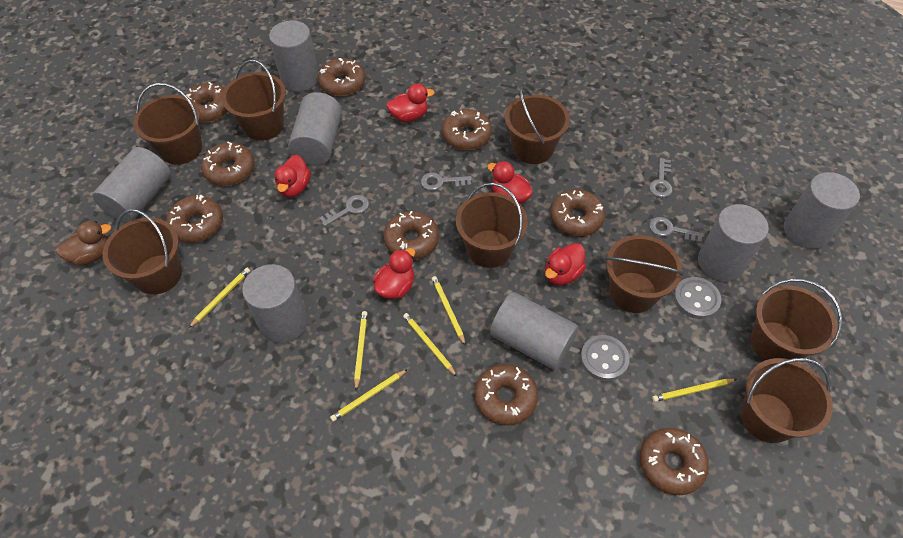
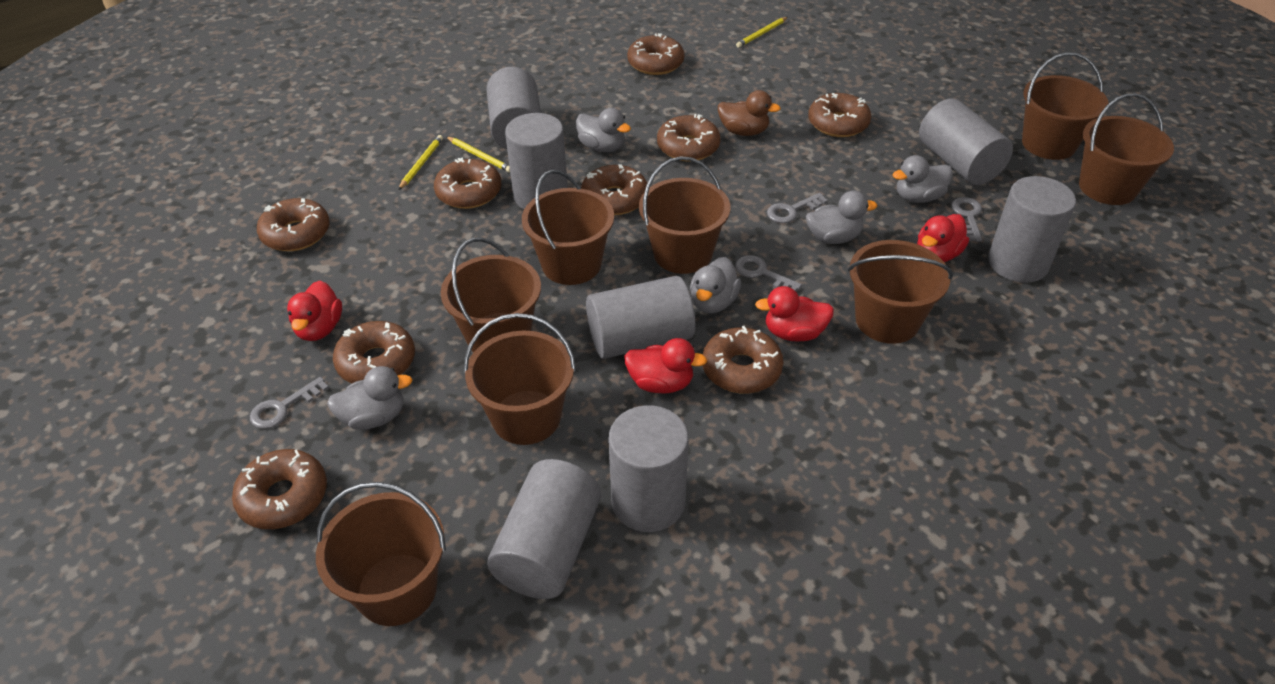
grey button: [580,335,629,381] [674,277,721,319] = 2 -> none = 0
grey duck: none = 0 -> [327,366,413,430] [576,108,631,152] [690,257,741,314] [806,191,877,244] [892,155,953,203] = 5
red duck: [275,155,311,197] [373,248,415,299] [386,84,435,122] [487,161,533,204] [545,243,586,285] = 5 -> [287,281,342,341] [624,338,707,394] [755,286,834,342] [917,214,969,262] = 4
yellow pencil: [189,268,250,328] [330,369,408,422] [354,311,367,390] [403,313,457,376] [432,276,466,346] [652,379,737,402] = 6 -> [399,135,443,190] [446,137,510,173] [736,17,788,48] = 3

